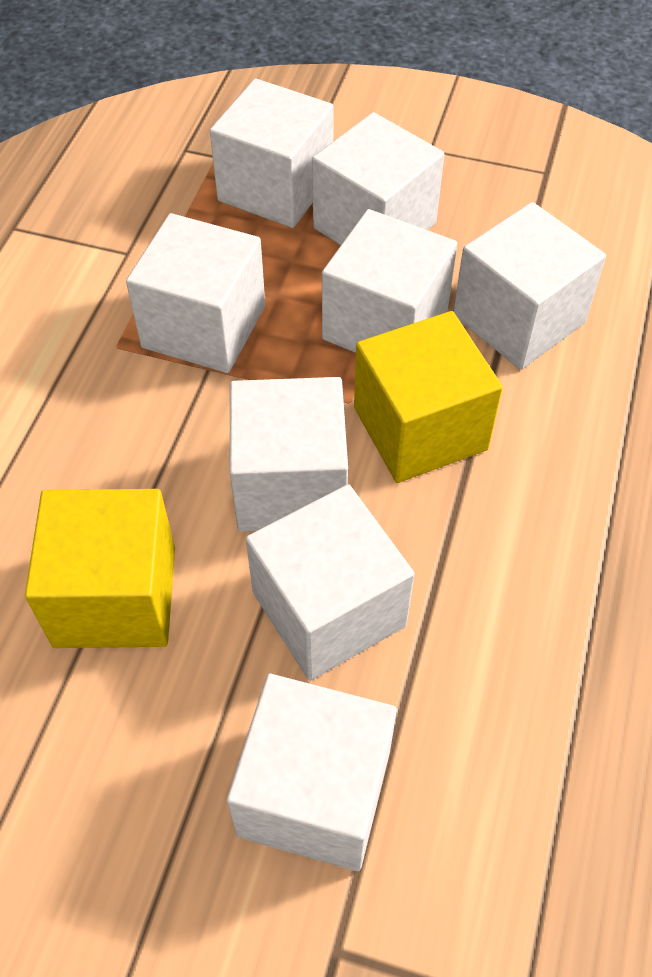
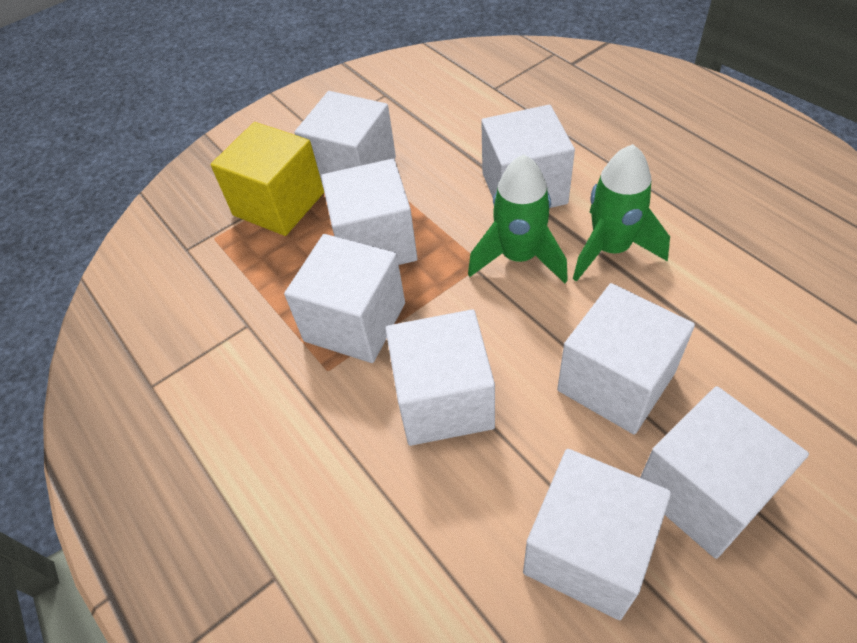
green rocket: none = 0 -> [468,154,568,283] [573,144,670,282] = 2
yellow cube: [25,489,175,648] [354,311,503,483] = 2 -> [211,122,324,236] = 1

